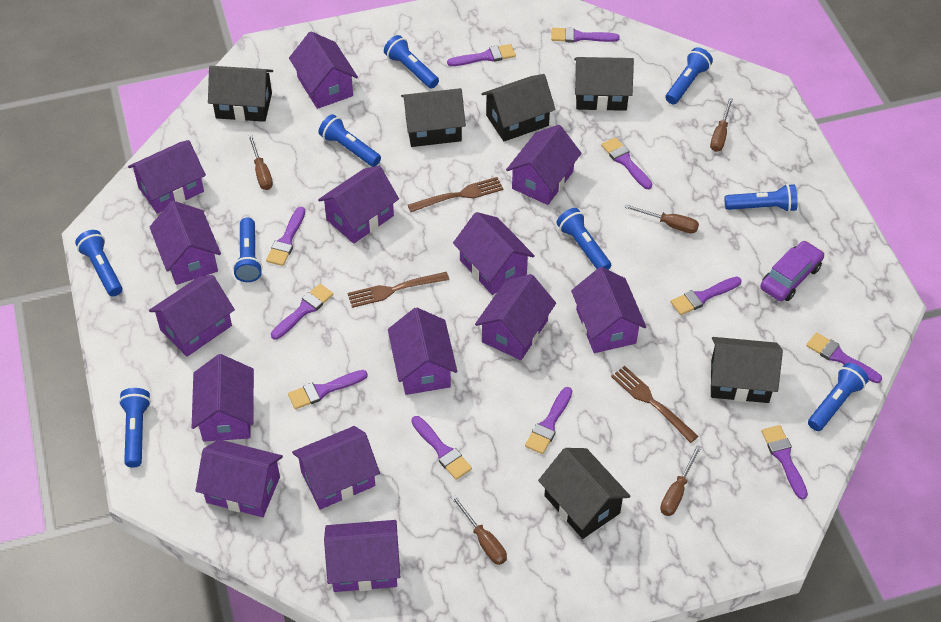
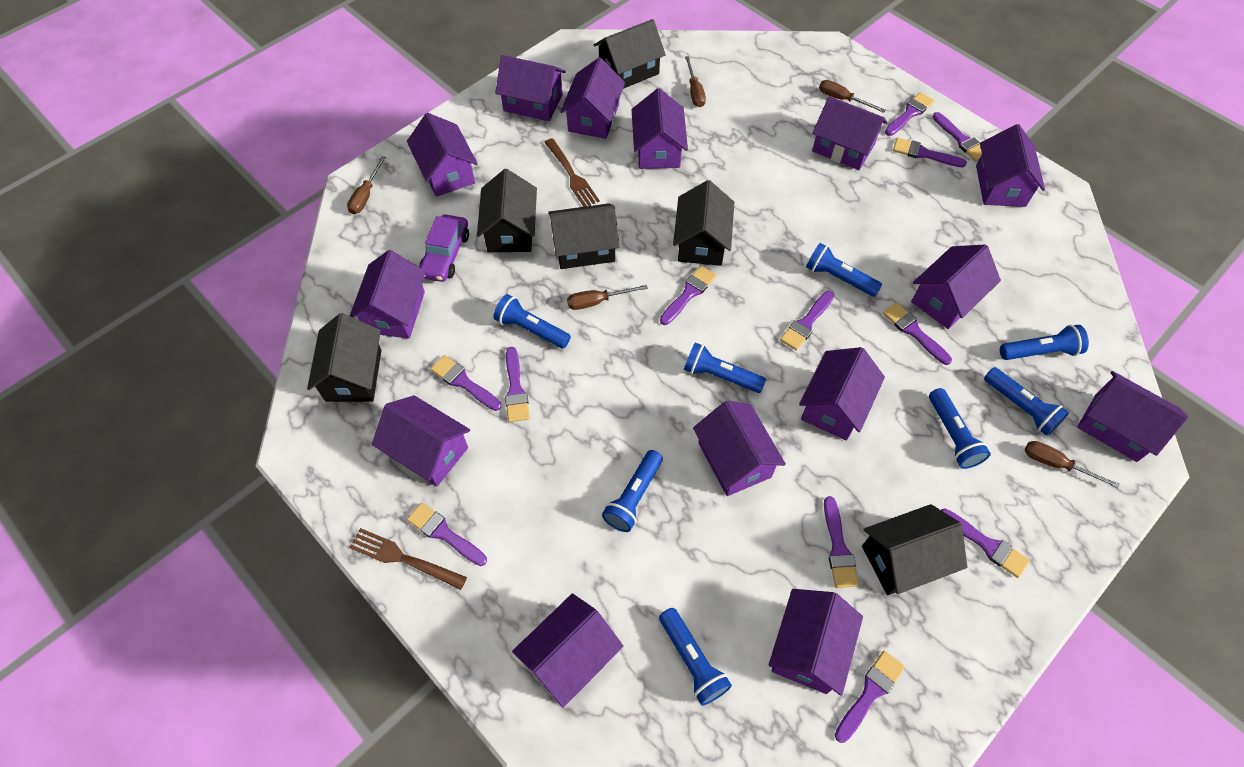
blue flashlight: [75,230,122,297] [119,388,151,467] [233,218,263,282] [319,114,381,167] [384,35,439,89] [557,208,611,270] [666,47,713,104] [725,184,798,212] [808,363,869,431] = 9 -> [494,294,571,348] [602,450,663,532] [659,608,732,706] [684,343,766,393] [806,243,883,297] [929,388,991,469] [984,367,1069,436] [1000,325,1089,360] = 8
brown fork: [347,272,449,308] [408,177,503,212] [611,366,698,443] = 3 -> [349,528,467,590] [544,138,600,207] = 2
purple brush: [266,207,305,266] [271,284,333,340] [288,370,368,409] [411,416,472,480] [447,44,516,66] [525,387,572,454] [551,27,619,43] [601,137,652,189] [671,277,742,315] [761,425,808,500] [806,332,882,383] = 11 -> [407,502,487,566] [431,355,502,411] [505,347,530,422] [660,266,716,325] [780,291,834,351] [824,496,859,588] [835,651,905,743] [883,302,952,365] [885,92,934,136] [893,138,967,168] [932,112,982,161] [941,509,1030,578] = 12

